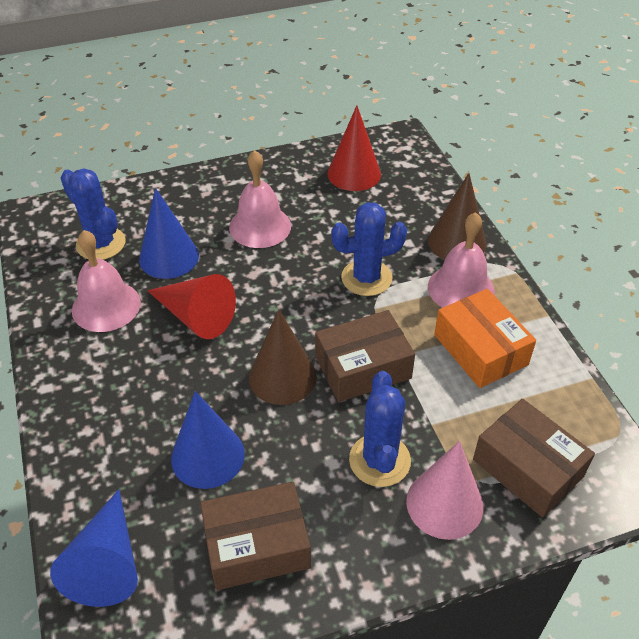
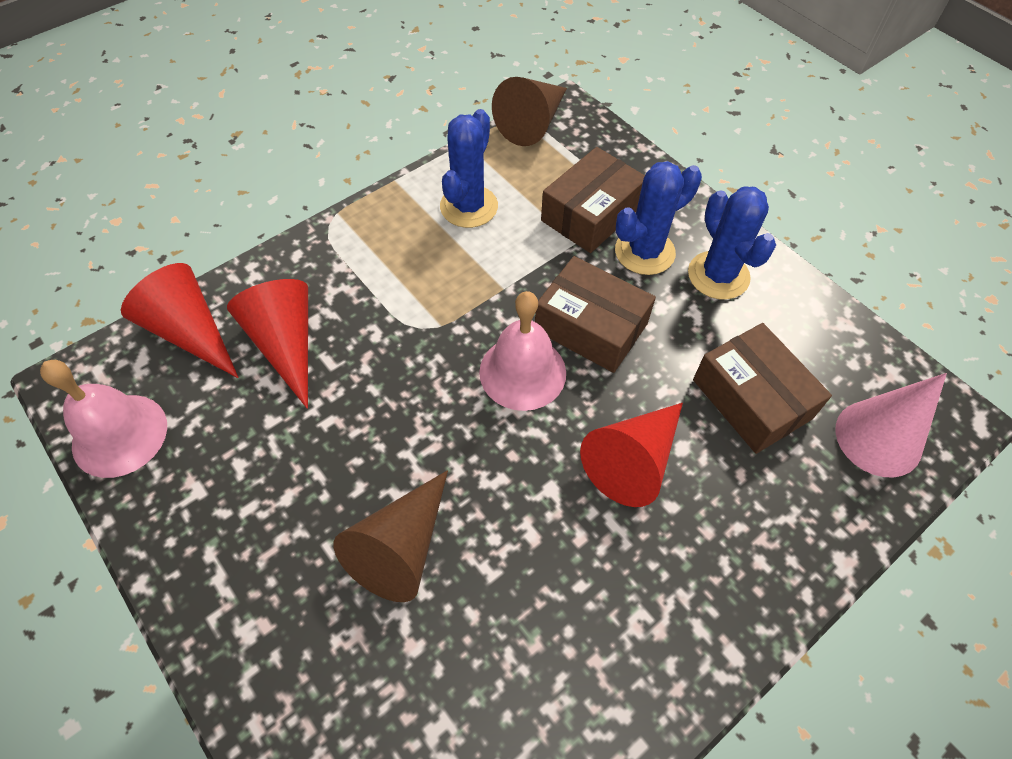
blue cone: [50,489,138,607] [139,188,199,279] [171,391,245,489] = 3 -> none = 0
orange box: [434,289,536,388] = 1 -> none = 0
pink bell: [72,230,141,332] [229,150,291,248] [428,212,495,308] = 3 -> [40,360,167,478] [479,291,566,411] = 2
red cone: [147,274,236,339] [327,105,381,191] = 2 -> [121,263,239,378] [227,279,308,409] [580,403,683,507] = 3

